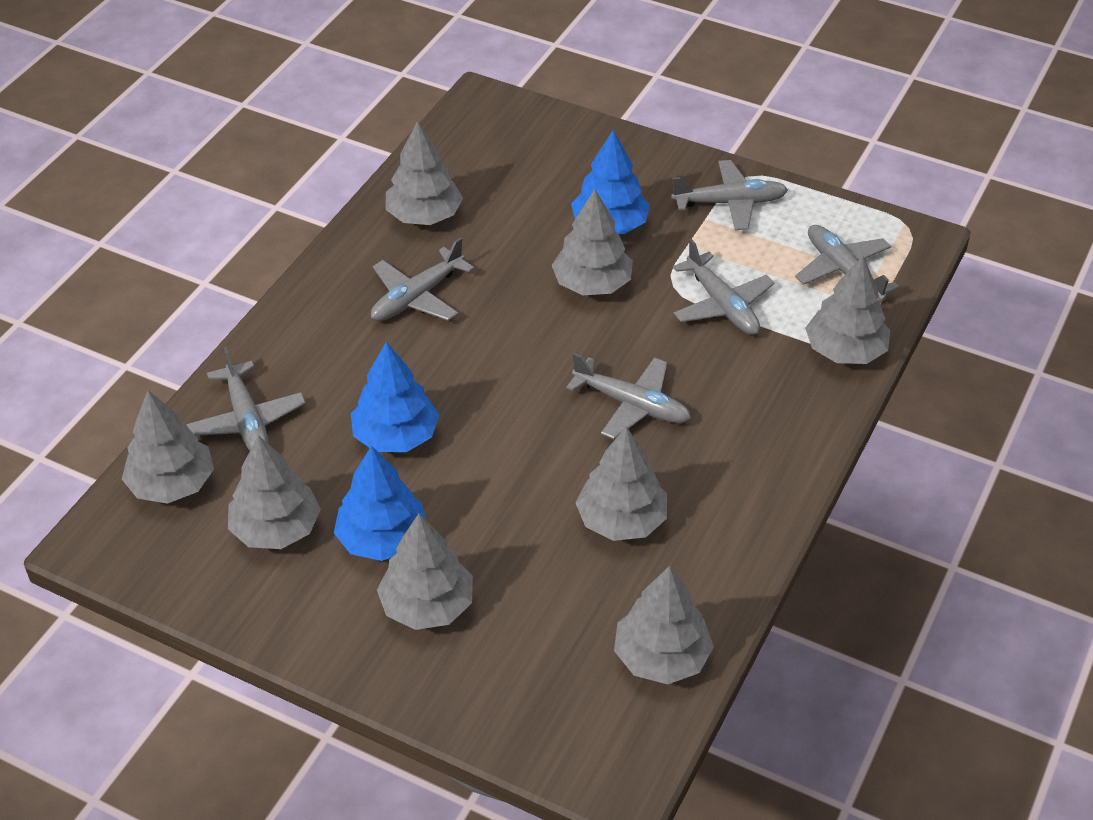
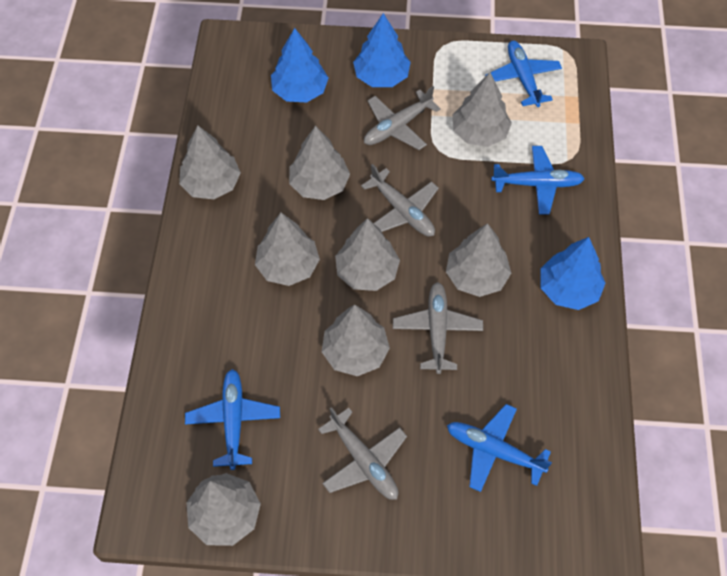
blue plane: none = 0 -> [185,369,280,470] [447,404,552,492] [485,41,562,107] [491,146,585,215] = 4
grey plane: [186,347,306,451] [371,237,474,321] [566,353,691,439] [671,160,788,230] [673,239,774,335] [795,225,899,301] = 6 -> [318,407,407,500] [361,164,439,237] [364,86,441,150] [393,282,483,374] = 4

